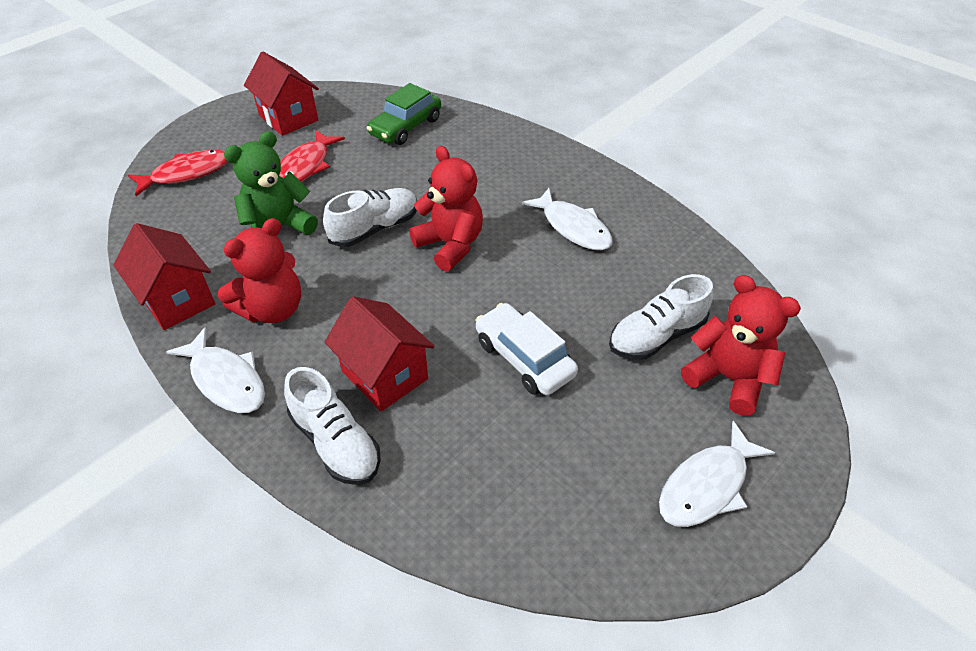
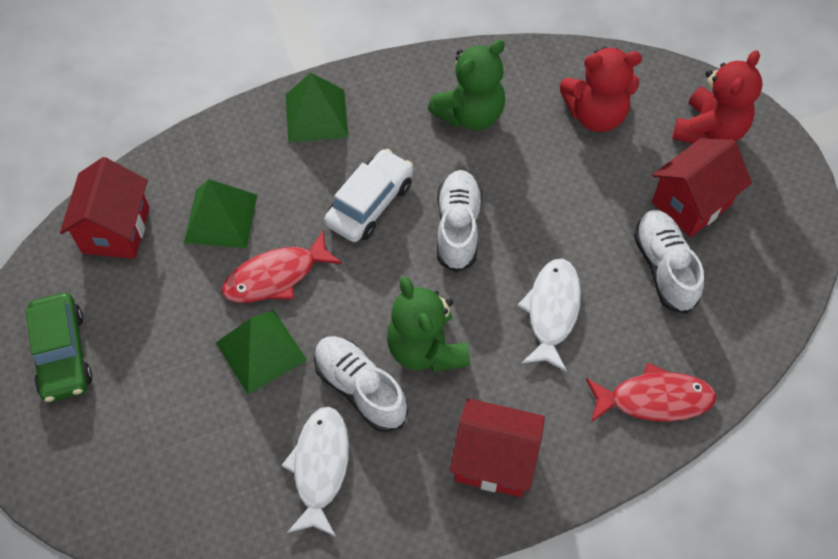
green pyramid: none = 0 -> [184,179,257,248] [216,310,307,395] [286,73,348,143] = 3
green teddy bear: [224,131,318,235] = 1 -> [387,276,470,372] [428,40,505,130] = 2
red teddy bear: [218,218,301,323] [409,146,483,271] [681,275,801,416] = 3 -> [560,47,642,132] [672,50,763,144] = 2
white fish: [166,327,265,413] [522,188,613,250] [659,421,775,527] = 3 -> [281,406,349,537] [518,258,581,372] = 2

